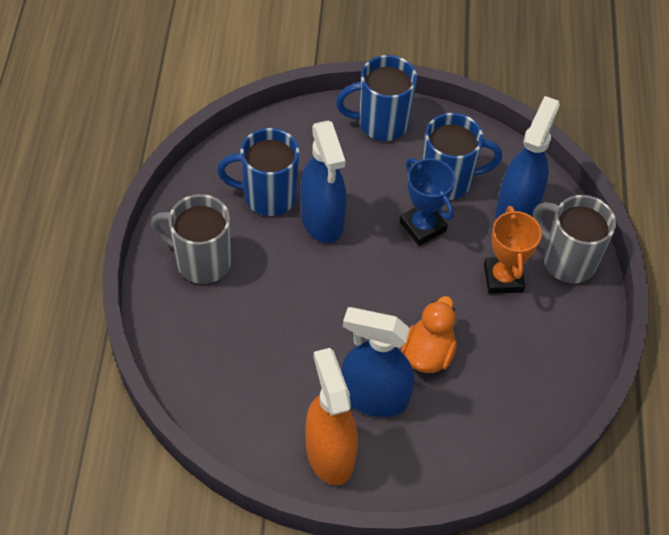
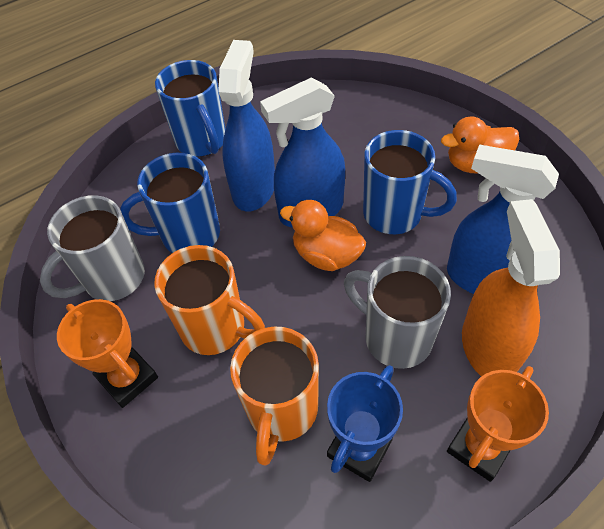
orange duck: [401,296,457,373] = 1 -> [280,200,366,271] [441,116,519,174] = 2
orange mug: none = 0 -> [154,245,265,355] [230,327,319,466] = 2
orange trophy: [484,206,542,294] = 1 -> [57,299,158,408] [447,366,549,482] = 2

